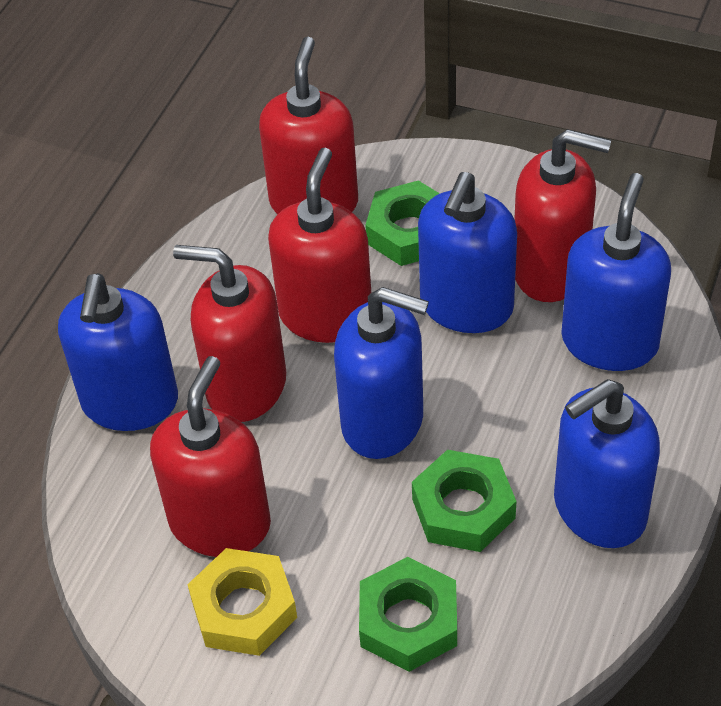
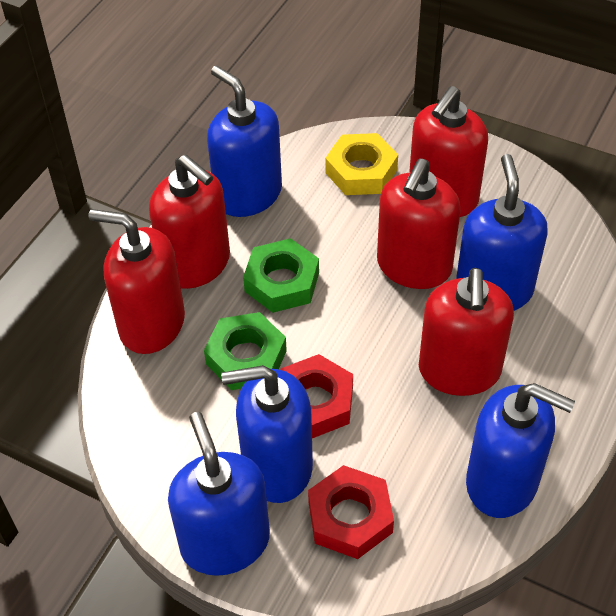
green nut: [359,557,457,672] [365,181,440,266] [412,450,516,552] = 3 -> [204,312,287,390] [243,238,319,313] = 2
red nut: none = 0 -> [280,354,353,438] [308,465,394,559] = 2

